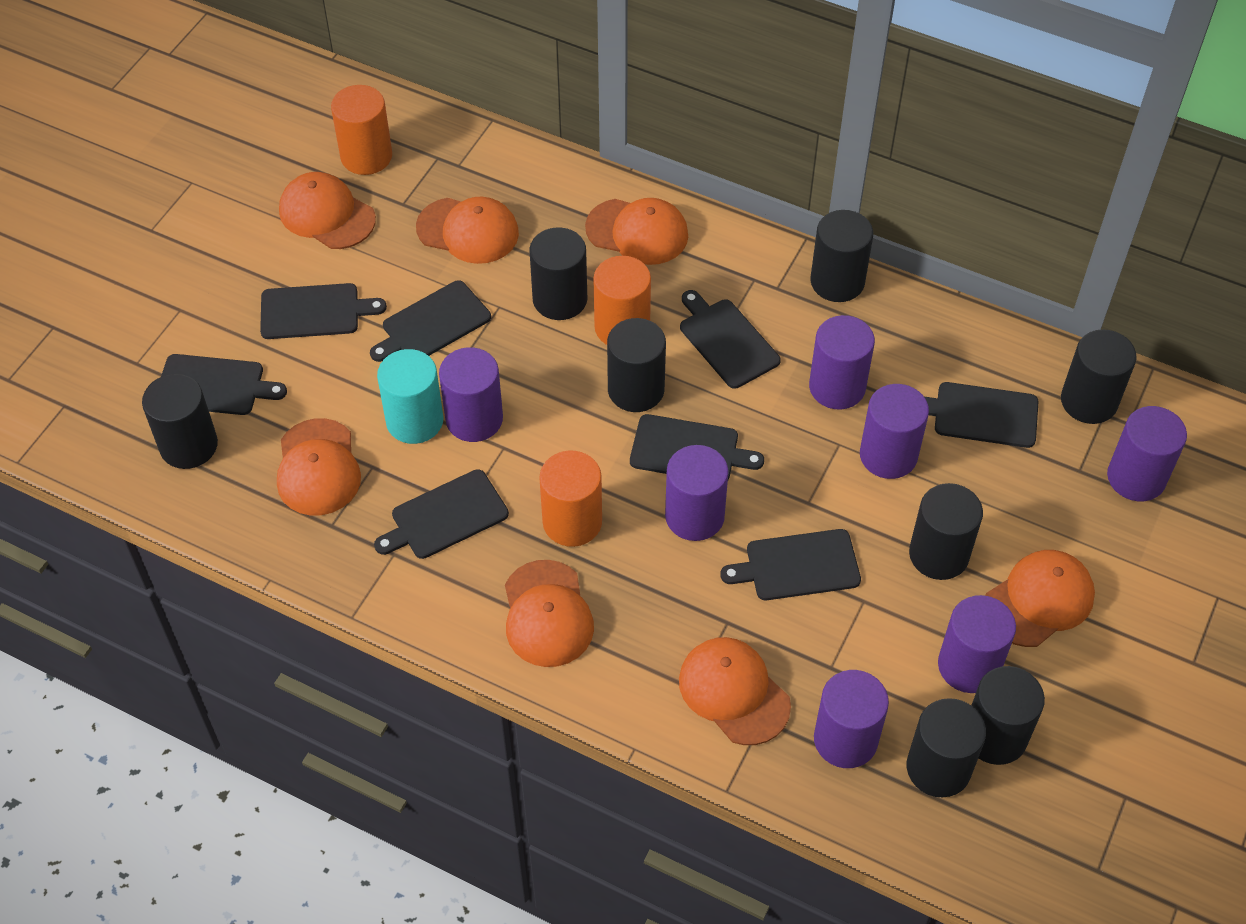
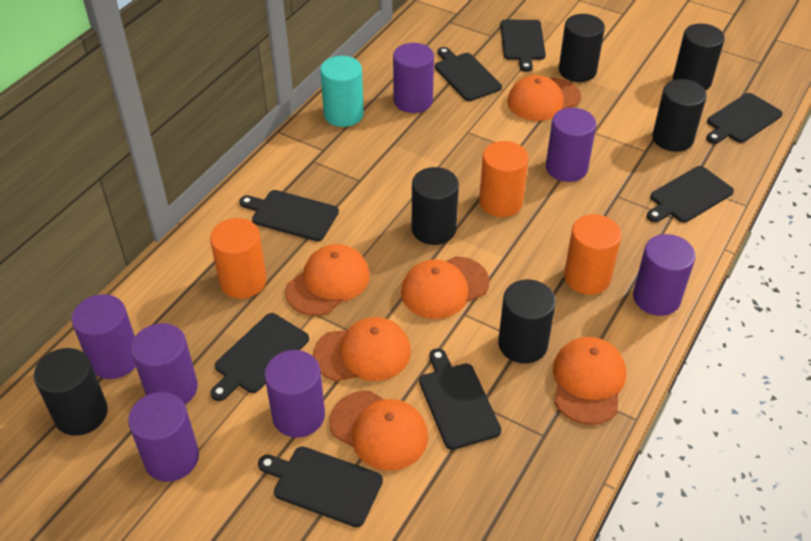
black cylinder: [142,374,218,469] [529,227,587,320] [607,318,666,412] [810,210,873,302] [907,698,986,797] [909,483,983,580] [971,666,1045,765] [1061,329,1137,424] = 8 -> [34,348,108,436] [412,167,459,245] [498,280,556,364] [559,14,605,82] [652,79,707,152] [673,24,725,91] = 6
orange cap: [277,418,361,515] [279,172,376,249] [416,196,519,264] [505,560,594,667] [585,198,688,265] [679,637,791,745] [985,550,1095,647] = 7 -> [285,244,370,316] [313,317,411,381] [330,391,428,471] [401,256,490,319] [507,75,581,121] [553,337,626,425] = 6

